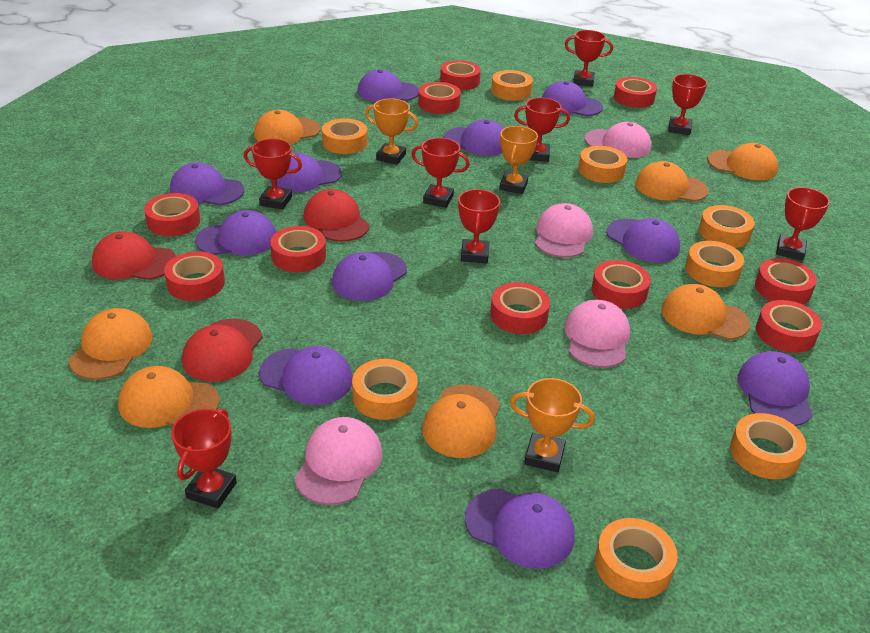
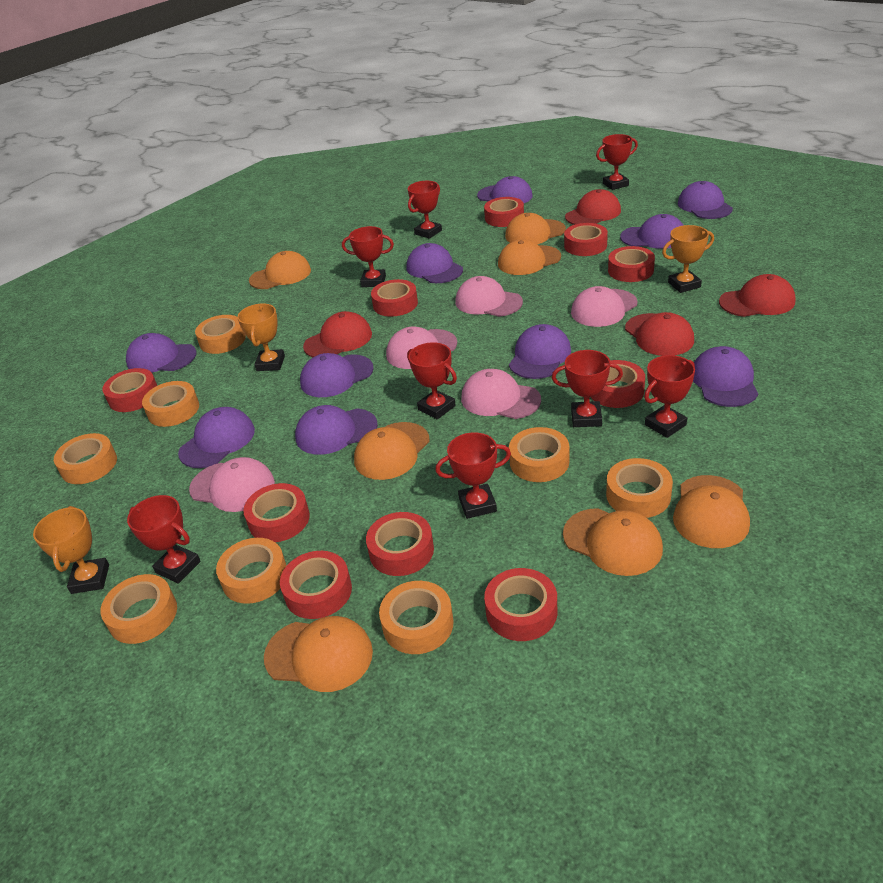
pink cap: [294,417,382,505] [535,203,593,258] [564,300,630,368] [584,122,651,158] = 4 -> [189,457,275,512] [386,327,457,369] [455,276,523,317] [461,369,541,419] [571,286,638,327] = 5
purple cap: [170,162,244,205] [195,210,276,256] [259,346,353,405] [270,153,342,193] [332,252,407,301] [357,69,419,102] [443,119,504,156] [465,488,575,569] [542,81,603,116] [607,218,680,263] [738,351,813,426] = 11 -> [126,333,196,372] [178,407,255,468] [295,405,378,455] [300,353,374,397] [407,243,463,283] [477,176,532,203] [509,324,571,379] [620,214,683,249] [678,181,733,219] [693,346,758,407] = 10
red cap: [92,231,176,280] [182,319,263,382] [303,189,370,242] = 3 -> [303,311,372,357] [565,189,621,225] [625,312,694,356] [719,274,795,317] = 4

